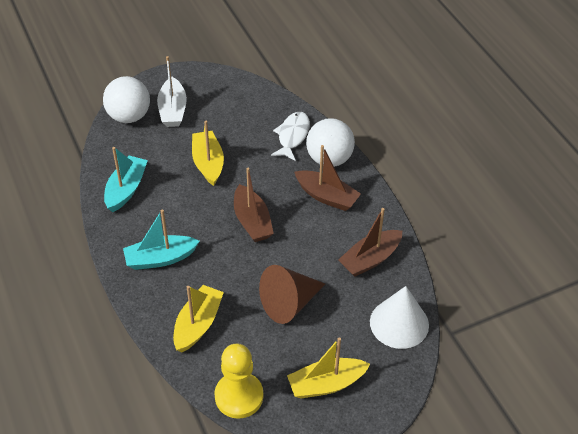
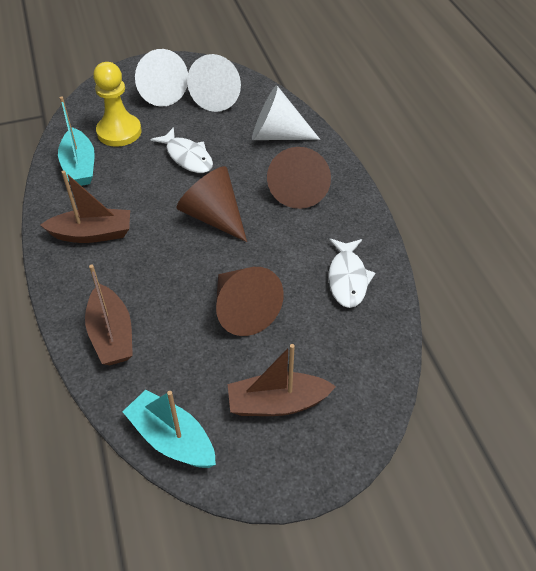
brown cone: [259,265,325,324] = 1 -> [177,166,247,242] [216,267,284,336] [267,147,331,209] = 3
white ball: [103,76,150,123] [306,118,355,167] = 2 -> none = 0
white boat: [157,56,187,127] = 1 -> none = 0
white cone: [370,286,429,349] = 1 -> [135,49,188,107] [187,54,241,112] [252,85,320,140] = 3
white fish: [271,112,310,161] = 1 -> [150,127,213,173] [328,238,375,308] = 2
yellow boat: [173,285,224,353] [192,121,224,186] [287,337,370,399] = 3 -> none = 0

